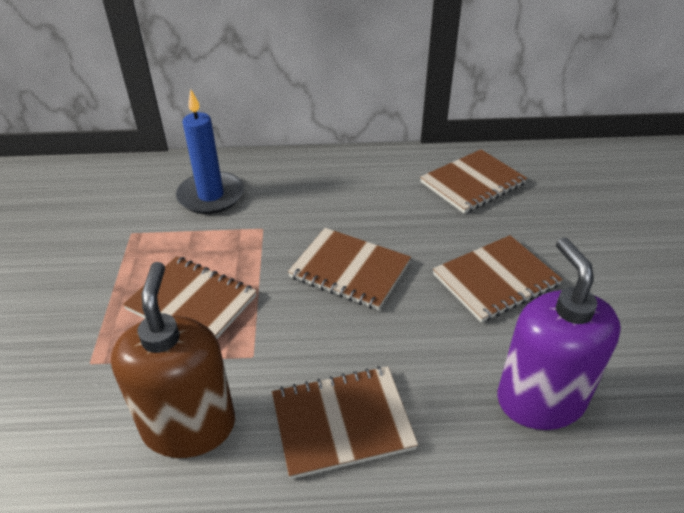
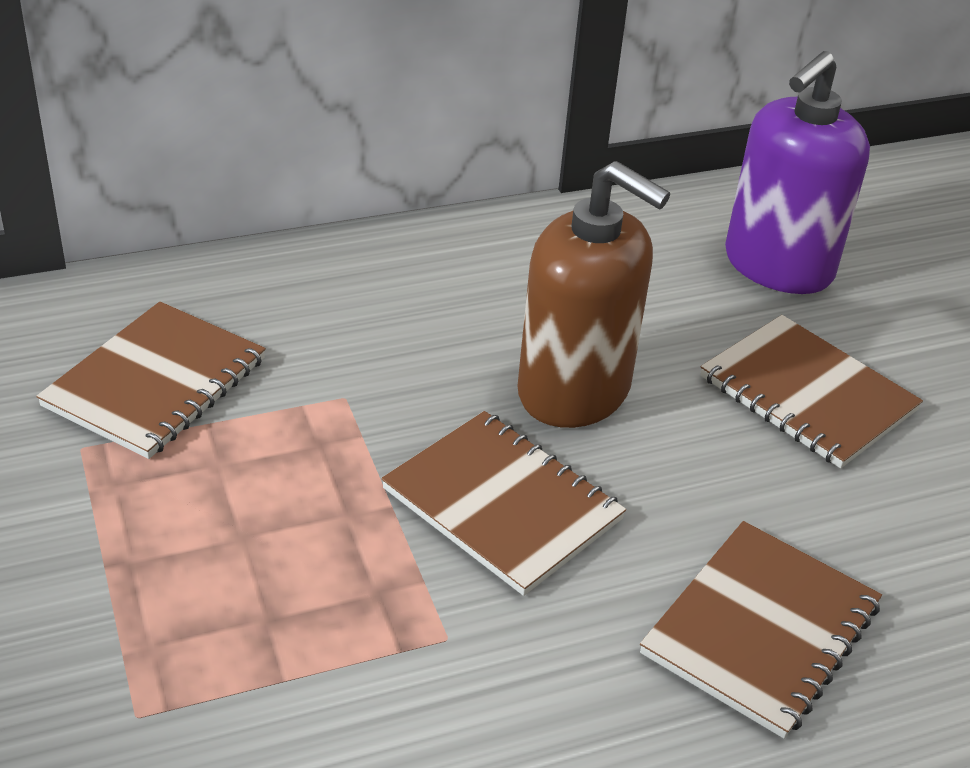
blue candle: [176,89,244,214] = 1 -> none = 0
brown notebook: [123,256,257,339] [272,366,418,479] [288,228,411,310] [420,149,527,214] [433,235,563,322] = 5 -> [36,301,266,459] [381,411,626,596] [640,521,882,739] [700,315,923,468] = 4

